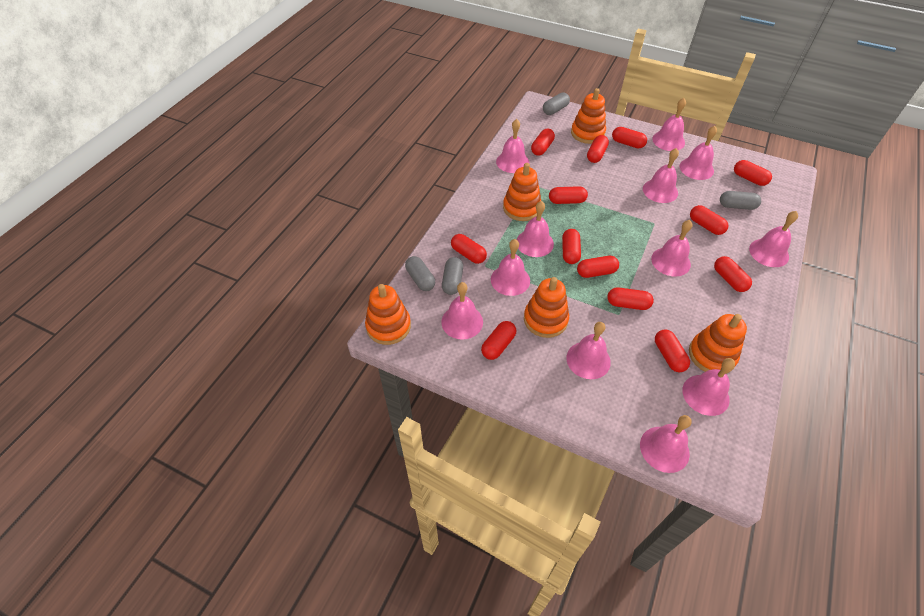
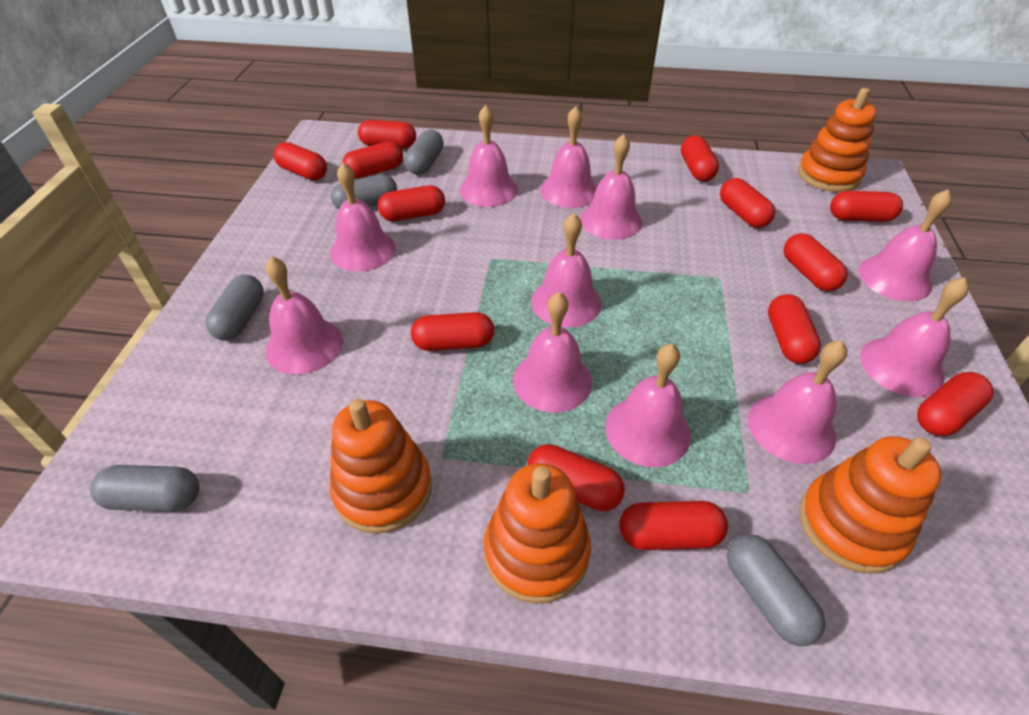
grey capsule: [405,256,435,291] [442,257,463,295] [543,92,570,115] [720,191,761,210] = 4 -> [90,465,199,512] [205,275,264,340] [331,174,397,209] [404,130,444,175] [727,534,825,646] = 5
orange stacking toy: [365,284,411,345] [503,163,541,221] [524,277,569,338] [571,88,606,144] [689,314,747,374] = 5 -> [330,399,432,534] [484,463,591,604] [798,88,877,192] [799,436,942,573] = 4
pink bell: [441,282,483,340] [491,239,530,296] [496,119,529,173] [517,201,554,257] [566,322,611,379] [640,415,692,473] [643,148,679,203] [651,220,692,277] [652,98,686,151] [680,126,717,180] [682,358,735,416] [749,211,798,267] = 12 -> [265,256,343,375] [330,163,396,272] [460,105,518,207] [513,292,592,413] [531,213,602,328] [540,106,597,208] [581,134,643,240] [605,344,691,467] [748,340,847,464] [859,189,952,301] [860,277,969,397] = 11

